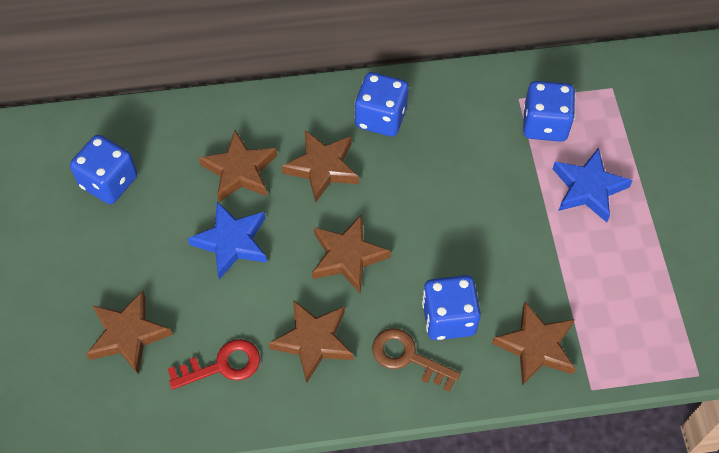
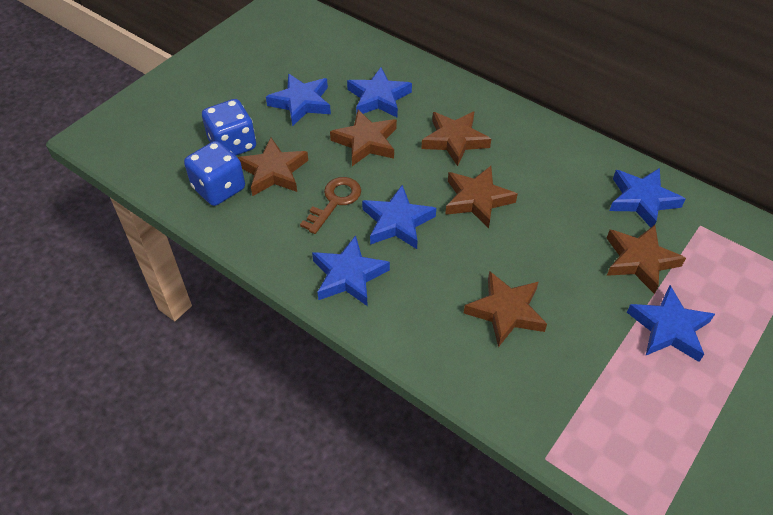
blue dice: [70,135,137,204] [355,72,409,136] [422,275,481,340] [523,81,575,142] = 4 -> [184,141,245,206] [202,99,256,156] = 2
blue star: [188,202,267,280] [553,147,633,222] = 2 -> [266,73,331,126] [312,235,390,306] [347,67,412,118] [362,185,436,249] [609,168,686,228] [627,285,715,362] = 6
red key: [168,339,260,389] = 1 -> none = 0

